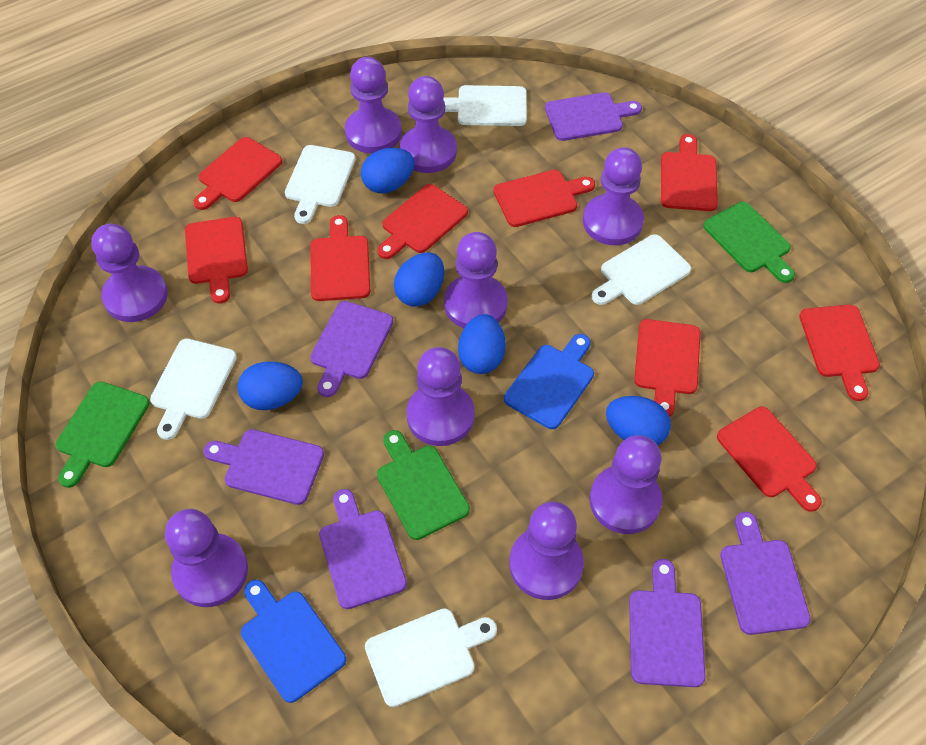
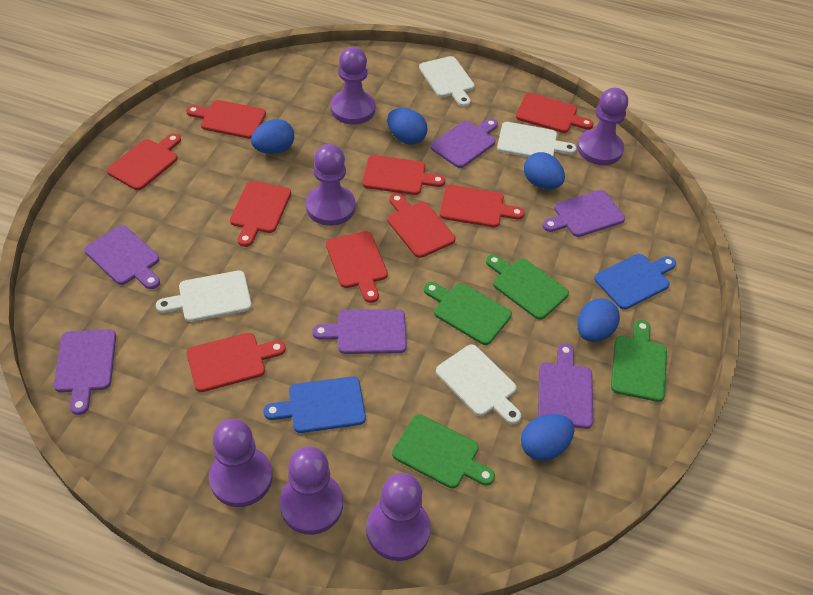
green cutting board: [56,381,150,488] [377,430,470,540] [703,202,795,283] = 3 -> [392,414,495,488] [424,282,512,345] [486,254,569,320] [611,320,667,402] = 4
purple pawn: [91,224,168,322] [165,509,248,607] [345,57,402,153] [399,76,457,173] [406,347,474,446] [444,232,508,328] [509,501,584,600] [583,147,644,245] [590,435,662,534] = 9 -> [209,419,273,507] [279,446,343,535] [306,144,355,226] [331,47,375,125] [366,473,431,561] [577,88,628,165] = 6
white cutting board: [150,339,237,440] [285,145,356,224] [365,608,497,707] [443,85,527,126] [592,234,691,305] = 5 -> [156,271,252,322] [419,56,475,107] [436,345,521,424] [497,122,577,157] = 4

